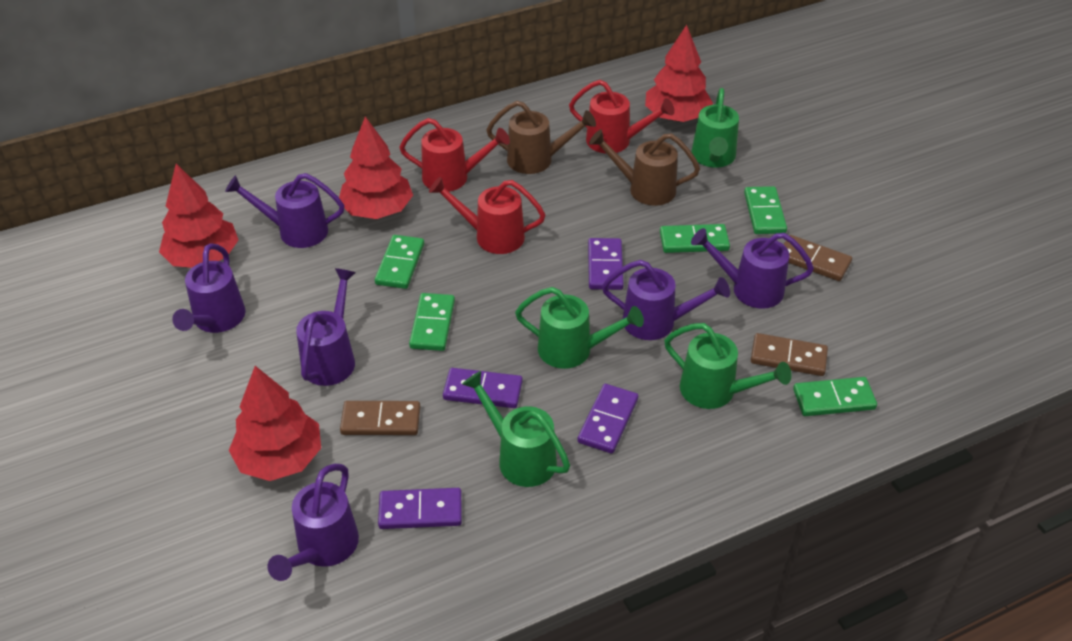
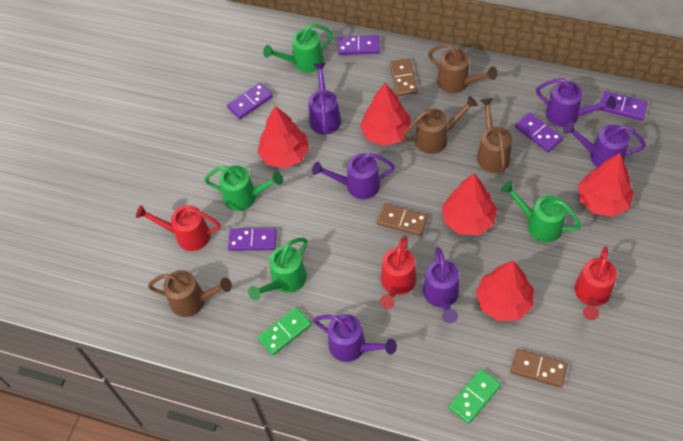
brown watering can: [486,101,596,174] [589,129,700,206] = 2 -> [148,270,232,317] [403,96,478,154] [428,44,498,93] [477,98,512,173] = 4
green domino: [375,235,424,289] [409,293,455,351] [660,224,730,253] [744,186,787,234] [793,377,877,416] = 5 -> [258,307,311,355] [449,369,501,424] = 2
purple domino: [378,488,462,529] [443,368,523,408] [578,384,638,454] [588,238,624,290] = 4 -> [227,82,273,119] [228,228,277,251] [338,35,380,55] [515,112,563,152] [598,91,648,121] = 5
red tree: [159,164,238,268] [229,366,321,481] [339,117,413,219] [645,25,713,122] = 4 -> [258,106,309,168] [360,83,411,146] [442,173,497,235] [475,260,534,321] [578,153,634,217] = 5

